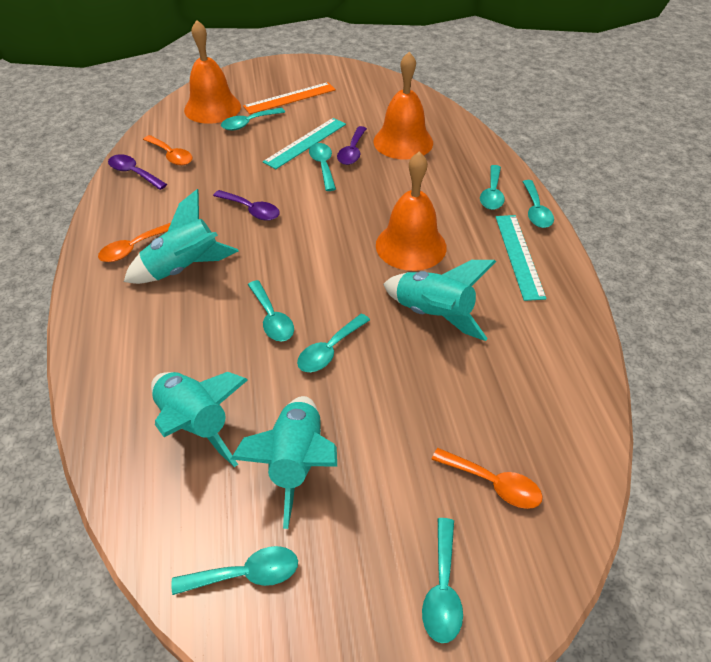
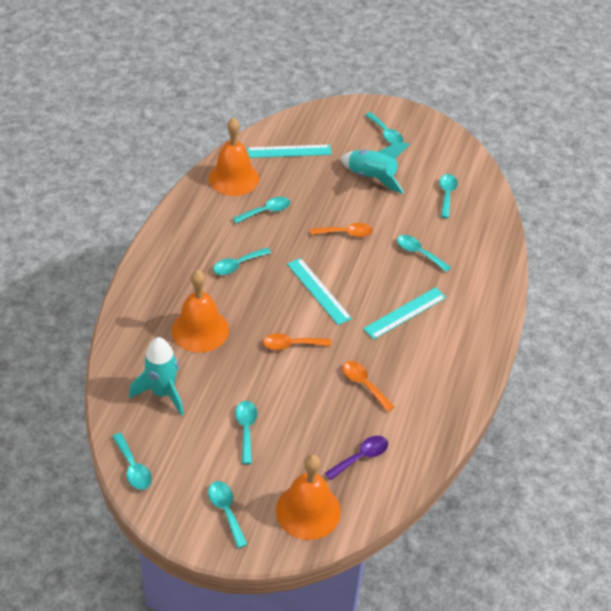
orange ruler: [243,82,336,114] = 1 -> none = 0
purple spoon: [108,155,167,190] [213,190,280,221] [337,126,367,165] = 3 -> [325,436,388,480] = 1
turquoise rocket: [124,189,238,284] [151,372,248,467] [231,396,337,529] [383,260,496,341] = 4 -> [129,337,184,416] [340,143,410,194] = 2
turquoise ruler: [263,118,346,169] [496,215,546,301] = 2 -> [247,145,332,158] [287,258,352,325] [363,287,447,340] = 3

